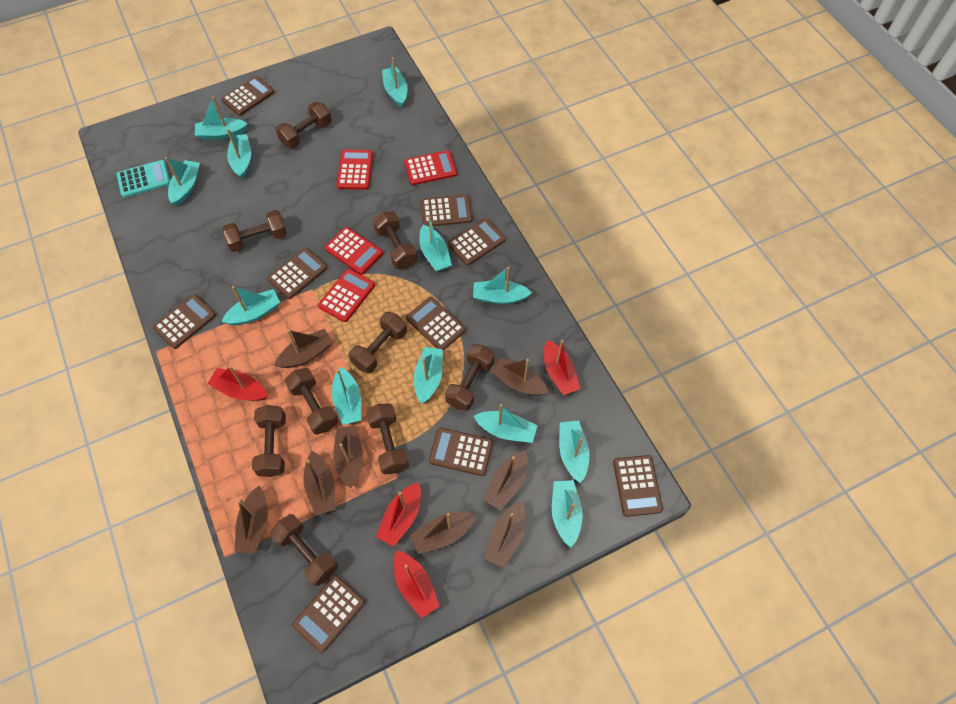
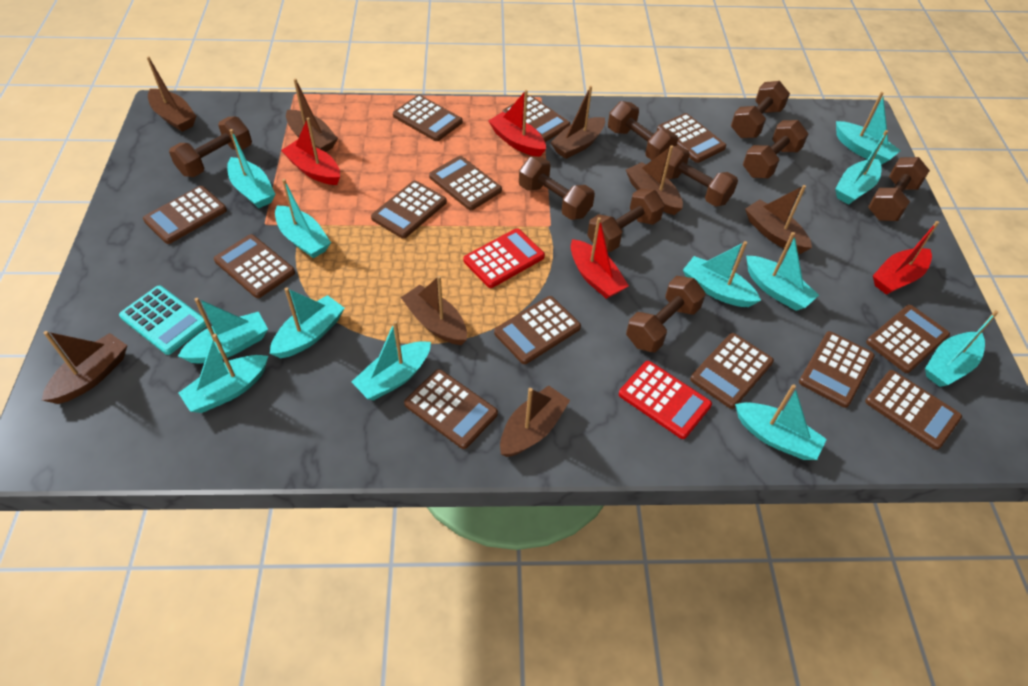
brown calculator: [153,294,216,349] [221,76,274,116] [267,248,327,299] [292,575,365,653] [406,297,466,351] [420,194,472,226] [429,428,493,476] [448,218,506,266] [613,455,663,517] = 9 -> [143,186,227,244] [214,234,295,298] [371,181,447,239] [393,95,463,141] [404,369,498,449] [429,156,502,210] [494,296,581,364] [502,95,570,142] [657,113,726,163] [690,333,774,409] [799,331,875,408] [865,370,962,450] [866,305,950,373] = 13
red calculator: [318,269,375,322] [325,227,383,275] [336,149,373,190] [404,150,457,185] = 4 -> [463,228,545,288] [619,361,712,439] = 2

